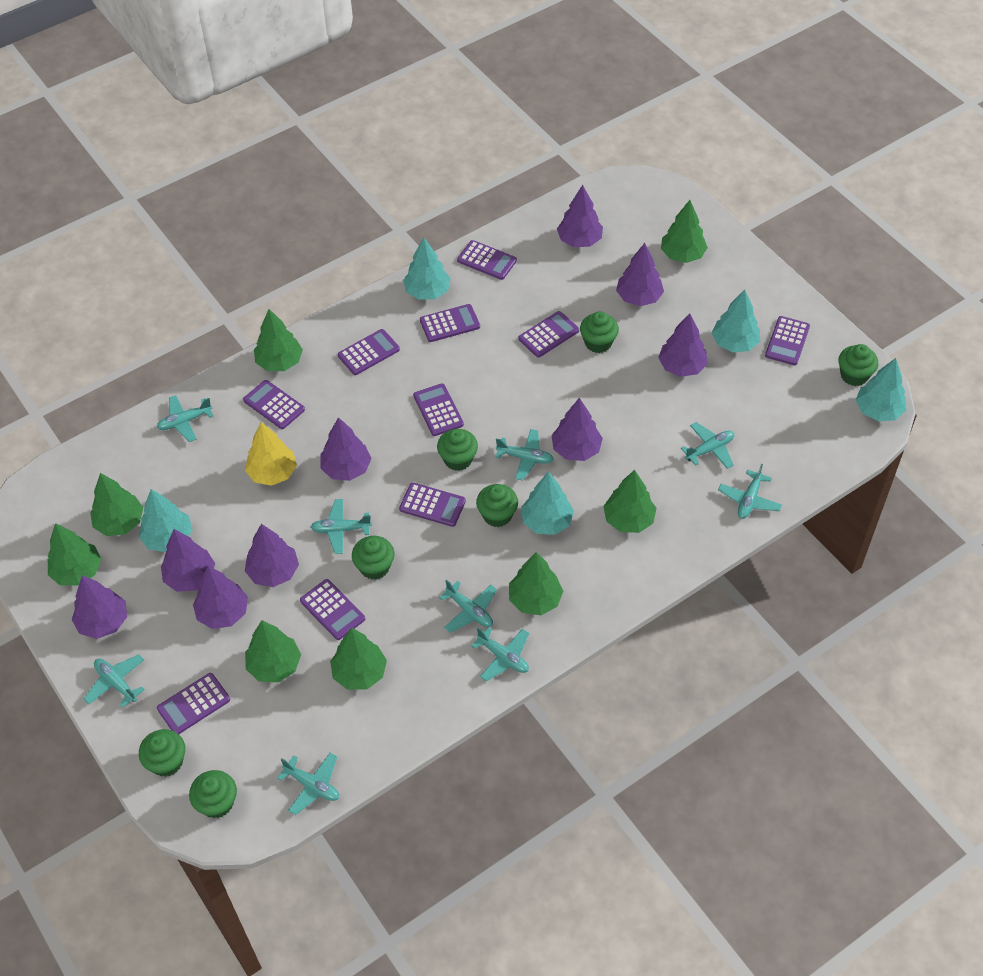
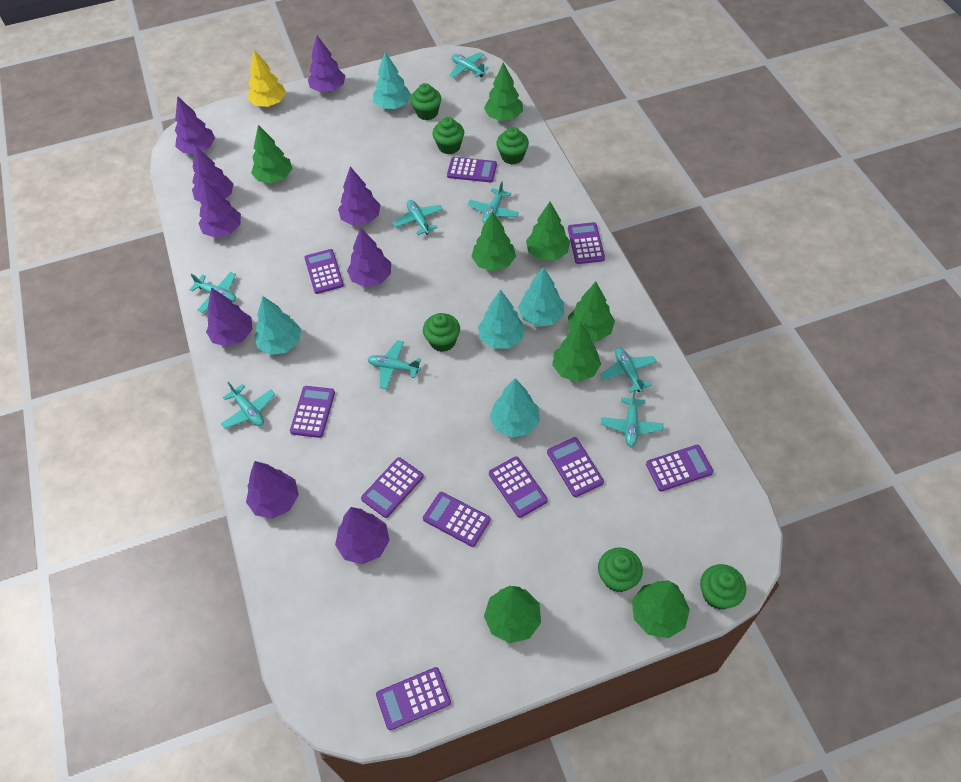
green cupcake: [139,729,185,777] [189,770,237,818] [352,536,395,580] [437,429,478,471] [476,484,518,527] [580,311,619,353] [839,344,878,386] = 7 -> [410,83,441,120] [423,313,460,352] [432,117,464,154] [496,127,529,165] [598,547,643,592] [700,564,746,610] = 6
turquoise plane: [84,654,145,708] [157,395,213,442] [277,753,339,815] [311,499,372,554] [439,580,497,633] [471,627,529,682] [495,429,554,481] [681,422,734,469] [718,464,782,519] = 9 -> [189,272,236,313] [221,382,275,429] [368,340,421,389] [393,200,443,235] [449,52,489,78] [468,181,519,224] [600,348,657,393] [601,390,663,447] = 8

